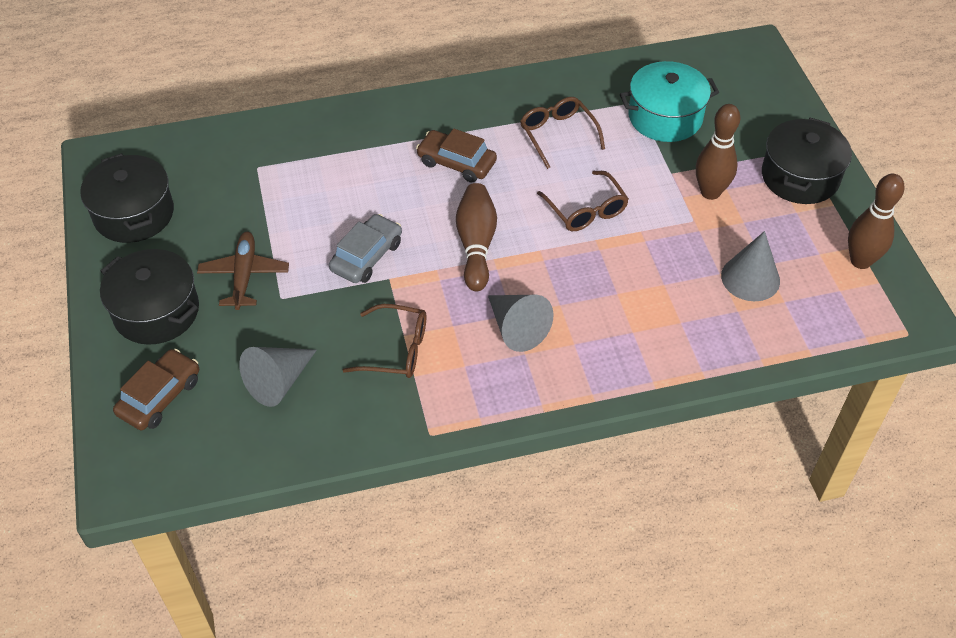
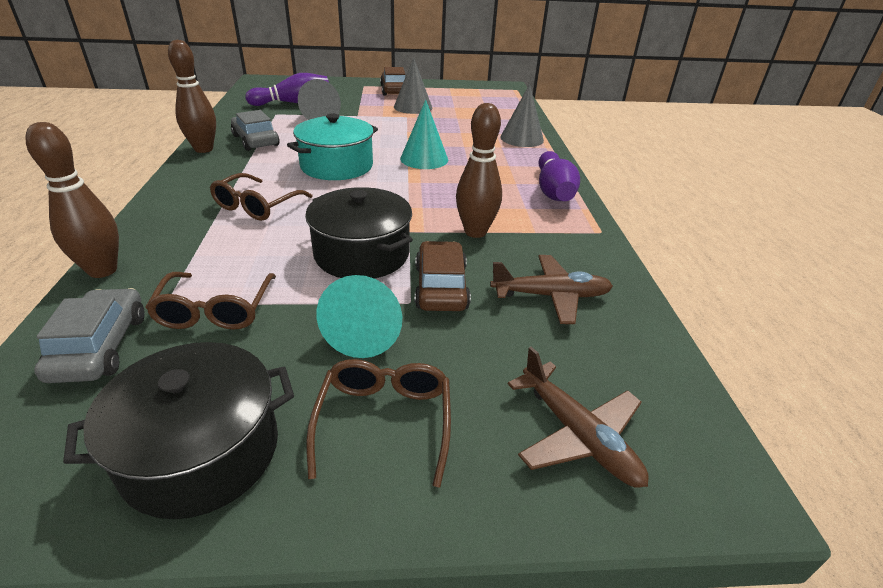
black pot: [80,153,174,243] [100,249,199,345] [762,118,852,204] = 3 -> [63,342,294,519] [305,187,413,279] = 2
brown plane: [197,232,289,310] = 1 -> [490,255,613,324] [508,347,649,488] = 2
grey car: [329,214,402,283] = 1 -> [34,288,145,383] [231,110,280,151] = 2
purple bowling pin: none = 0 -> [246,73,329,106] [539,151,580,201] = 2
turquoise cone: none = 0 -> [317,275,402,358] [400,100,448,169] = 2

